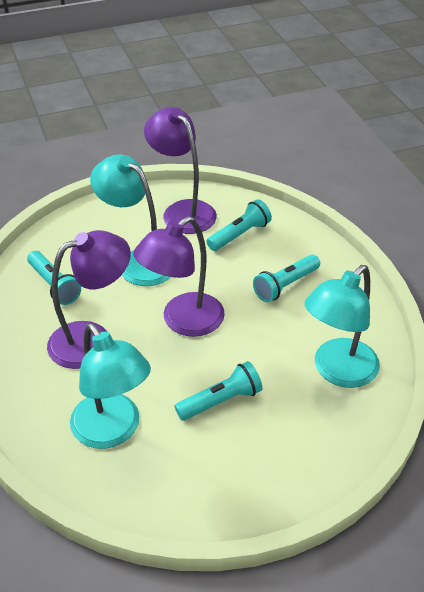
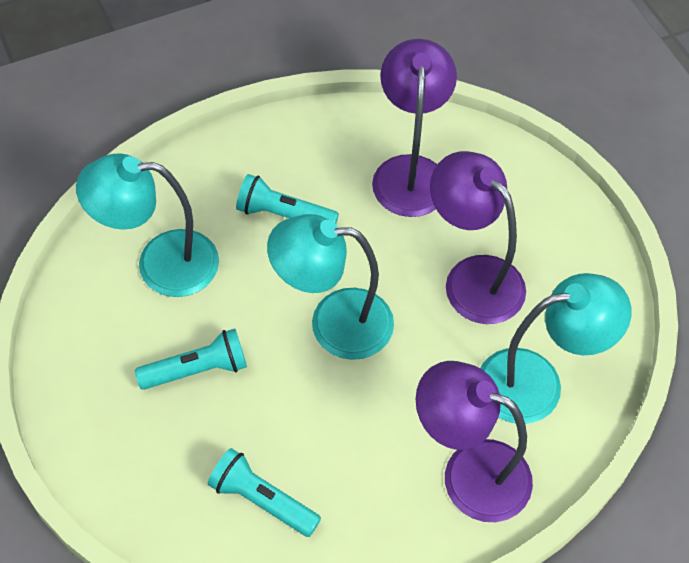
turquoise flashlight: [27,251,81,305] [175,361,262,421] [207,199,272,251] [253,254,320,302] = 4 -> [135,329,247,390] [208,448,321,537] [236,174,339,224] = 3

